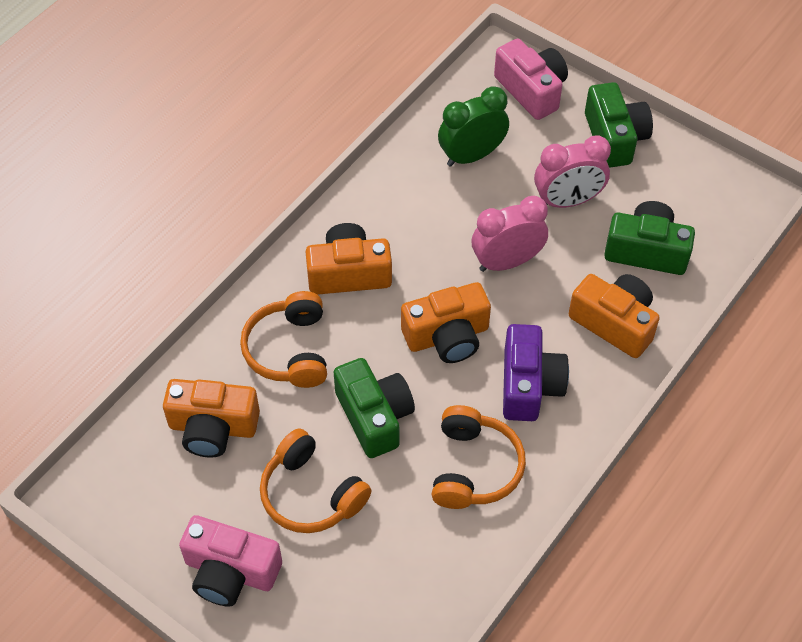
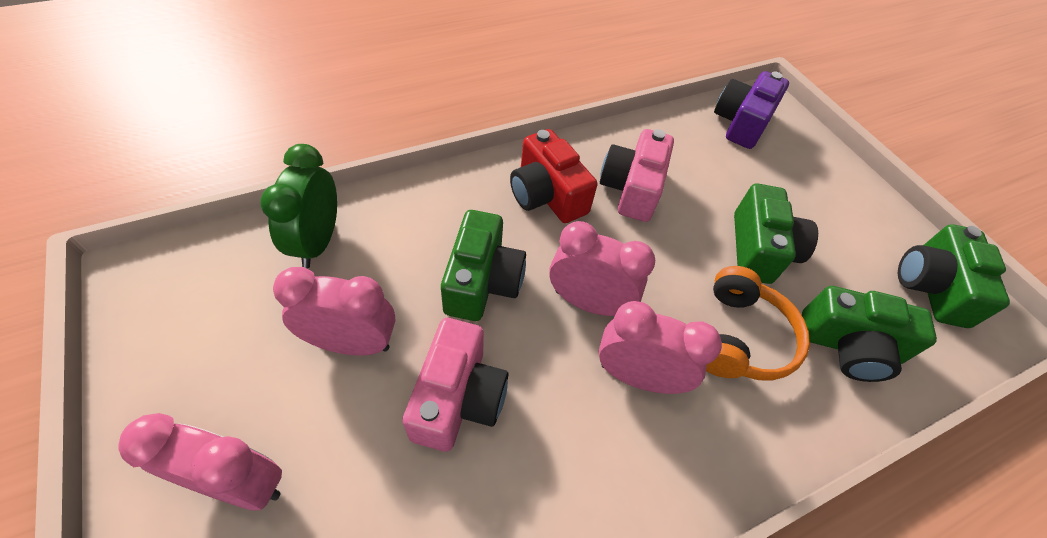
green camera: [334,358,415,458] [585,82,653,168] [604,201,695,275] = 3 -> [441,210,526,321] [734,183,818,284] [802,286,937,382] [898,224,1010,328] = 4
orange camera: [163,379,260,458] [306,223,392,295] [401,282,491,363] [569,274,660,358] = 4 -> none = 0
orange headphones: [240,291,327,388] [260,429,372,533] [432,405,526,509] = 3 -> [706,266,810,381] = 1
pink clock: [472,196,548,272] [534,135,611,208] = 2 -> [118,413,282,511] [273,267,396,356] [549,221,655,316] [599,301,722,394] = 4
red camera: none = 0 -> [510,129,597,223] = 1

